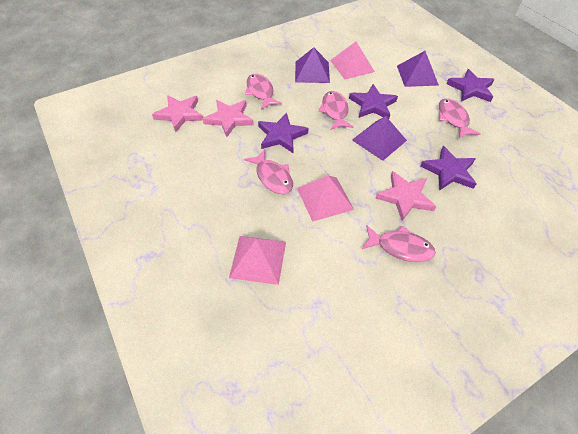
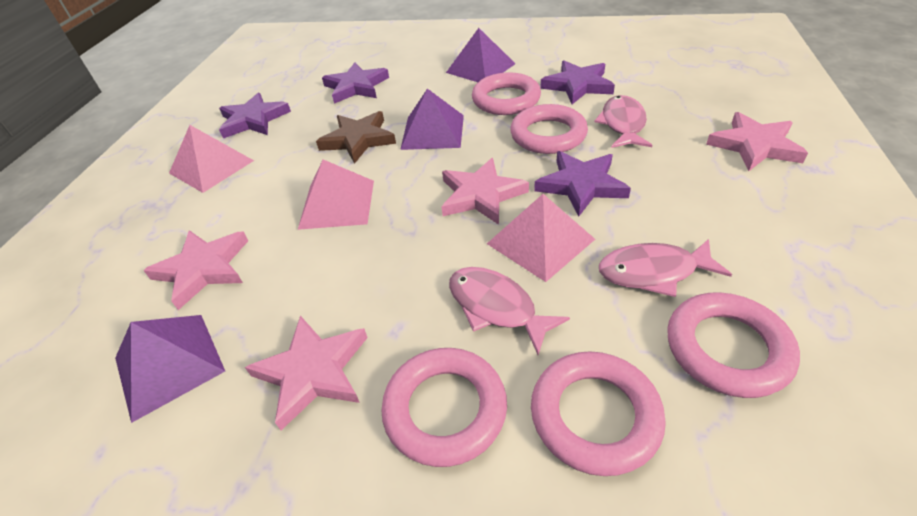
brown star: none = 0 -> [316,111,396,164] = 1
pink fish: [244,149,293,194] [245,74,282,110] [318,91,353,130] [362,225,436,262] [439,98,481,138] = 5 -> [449,267,570,355] [594,95,652,148] [599,239,732,297] = 3
pink ring: none = 0 -> [381,348,507,467] [472,72,541,115] [510,104,588,154] [531,351,666,476] [667,292,800,398] = 5
pink star: [152,95,203,133] [203,100,254,137] [375,171,436,221] = 3 -> [143,230,248,310] [245,315,368,430] [442,158,529,225] [706,112,808,171] = 4

